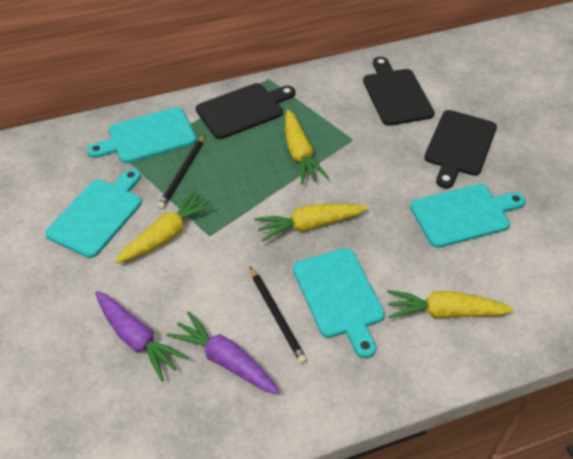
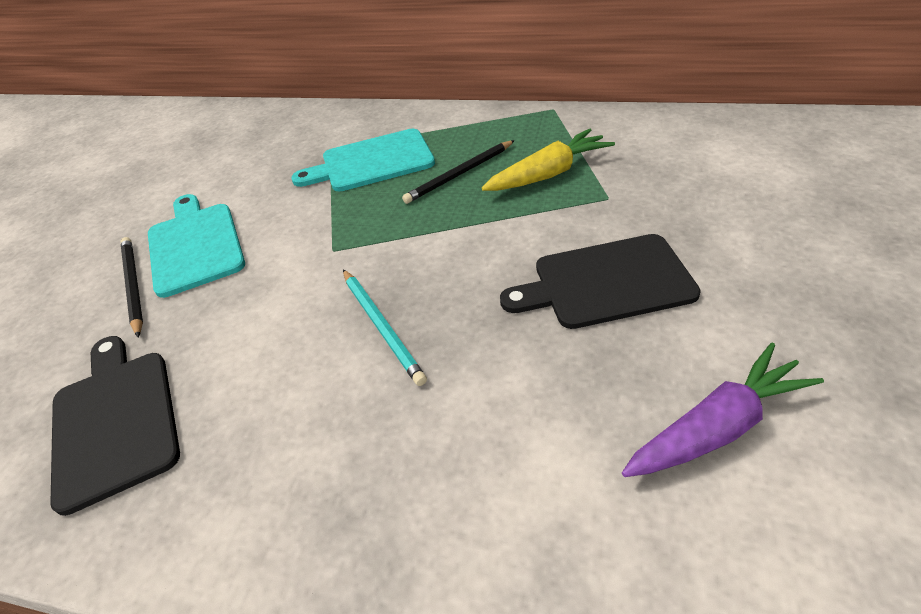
black cutting board: [196,83,295,139] [363,57,435,126] [424,110,497,188] = 3 -> [50,336,180,516] [500,234,701,329] = 2
purple carrot: [95,291,188,381] [167,311,280,394] = 2 -> [622,343,824,477] = 1
turquoise cutting board: [45,169,142,258] [87,107,196,164] [293,248,385,358] [410,184,526,248] = 4 -> [148,194,245,298] [291,129,435,192] = 2
turquoise pencil: none = 0 -> [343,269,427,386] = 1
yellow carrot: [115,190,214,263] [255,203,368,242] [285,110,329,184] [387,290,514,318] = 4 -> [482,128,615,191] = 1

